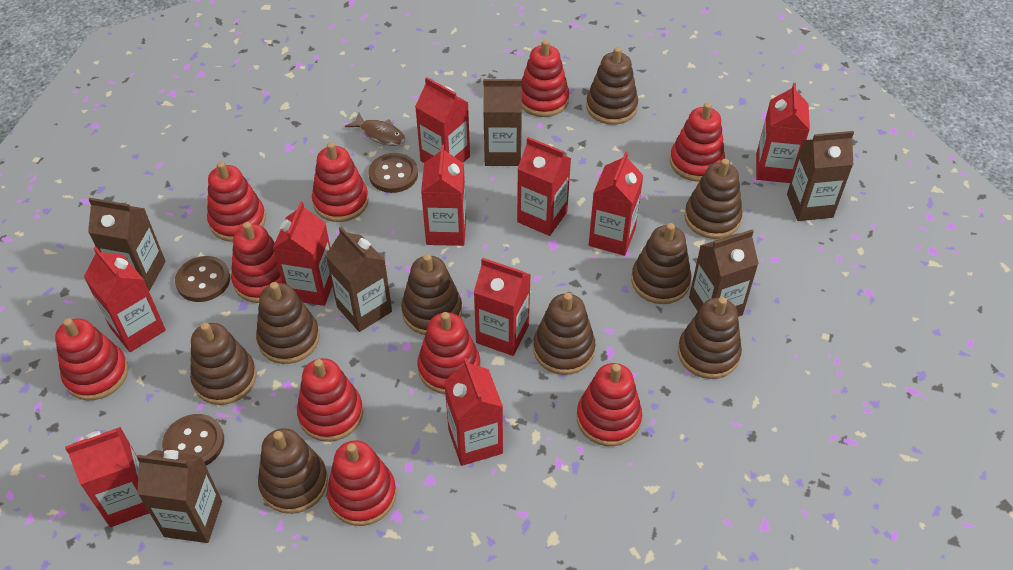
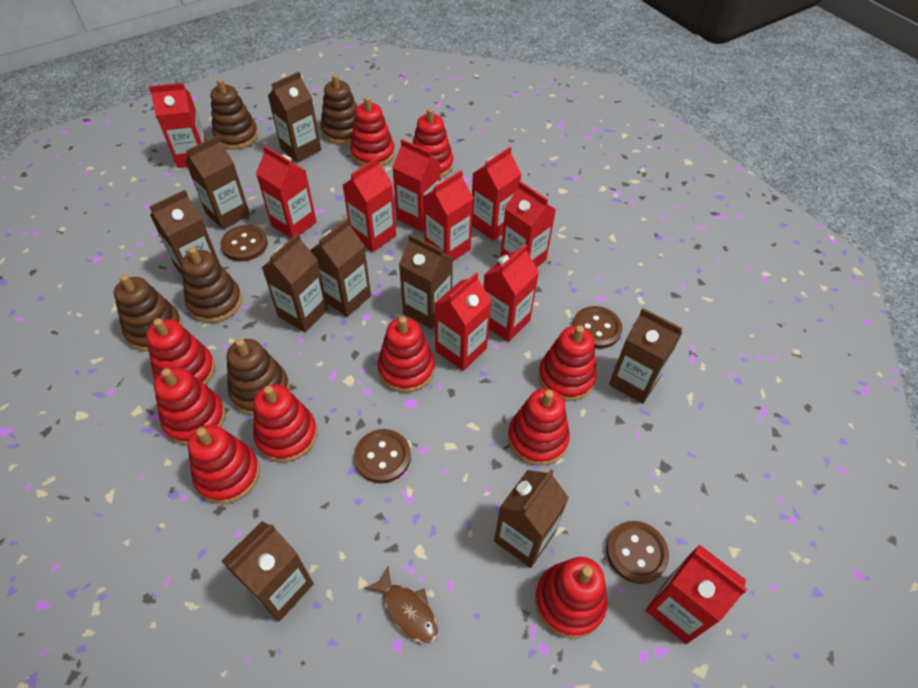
brown button: [162,414,224,466] [175,256,230,302] [369,153,418,193] = 3 -> [220,225,268,262] [354,429,411,483] [572,306,622,349] [606,521,669,584] = 4
brown carton: [88,198,165,291] [137,450,222,543] [326,227,392,332] [483,79,522,166] [689,230,759,317] [787,131,854,221] = 6 -> [149,190,219,274] [185,135,250,230] [222,521,314,621] [262,233,328,332] [268,72,321,162] [310,219,371,317] [399,234,453,329] [494,469,569,568] [609,308,683,404] = 9
brown stacking toy: [190,323,256,405] [256,282,320,364] [258,428,328,514] [401,254,462,335] [533,293,595,375] [586,47,638,125] [631,223,691,304] [678,297,742,379] [684,159,742,239] = 9 -> [114,274,183,351] [181,247,242,323] [211,78,258,150] [227,339,290,415] [320,74,357,144] = 5

